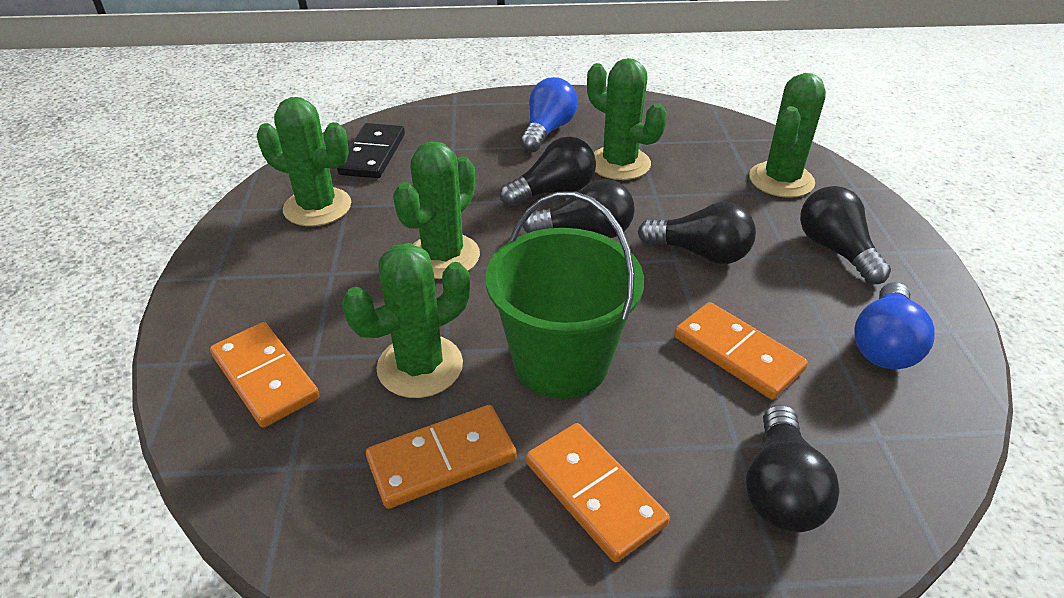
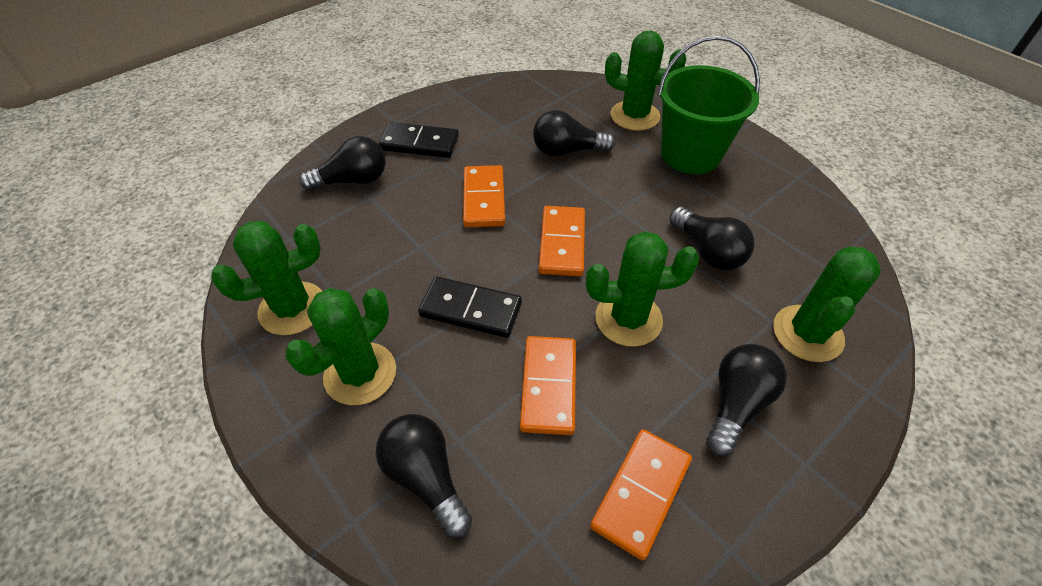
black domino: [337,123,405,178] = 1 -> [378,122,459,158] [418,277,522,338] = 2
blue light bulb: [520,77,578,152] [854,282,935,369] = 2 -> none = 0

